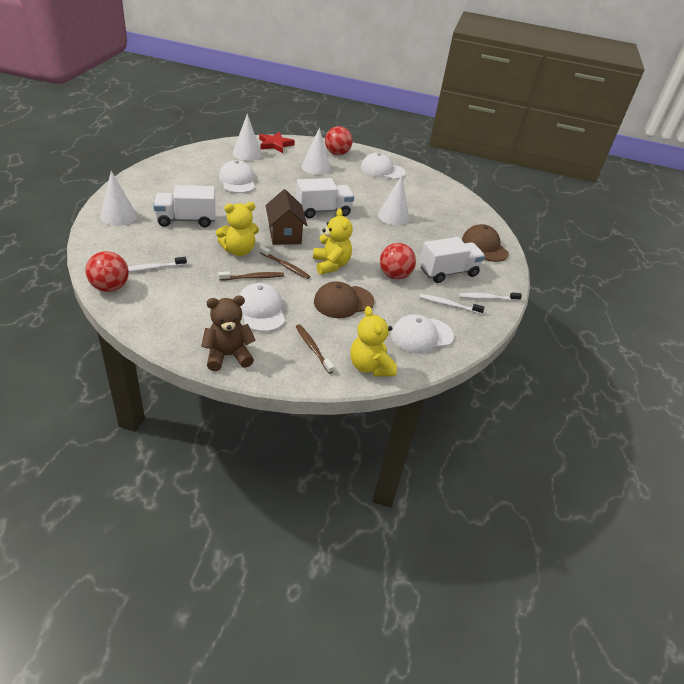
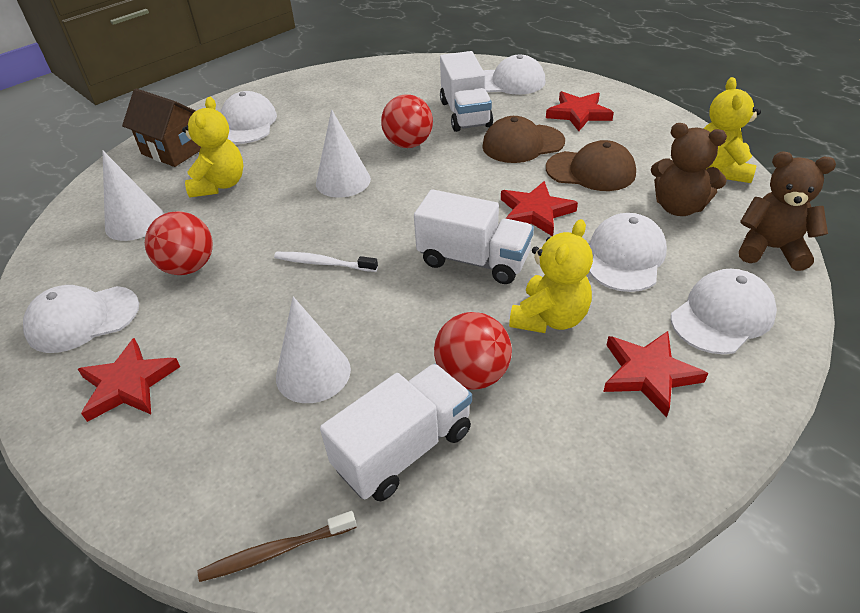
brown teddy bear: [201,296,256,371] = 1 -> [651,123,727,216] [739,152,836,271] = 2
brown toothbrush: [219,272,284,280] [260,246,310,279] [296,324,334,374] = 3 -> [198,511,356,582] = 1
red star: [259,132,295,153] = 1 -> [78,338,180,422] [501,181,578,236] [546,91,614,131] [603,331,708,418] = 4
white cap: [219,160,255,193] [239,283,285,332] [360,152,406,179] [391,314,454,354] = 4 -> [23,285,139,353] [220,91,277,144] [483,55,545,95] [589,213,667,292] [671,269,777,354] = 5
white cone: [100,171,137,226] [233,114,262,161] [302,128,330,175] [378,175,410,225] = 4 -> [102,150,164,241] [276,296,351,403] [316,109,371,197] = 3
white toothbrush: [128,257,187,272] [419,294,484,314] [459,293,522,301] = 3 -> [274,252,378,272] = 1

